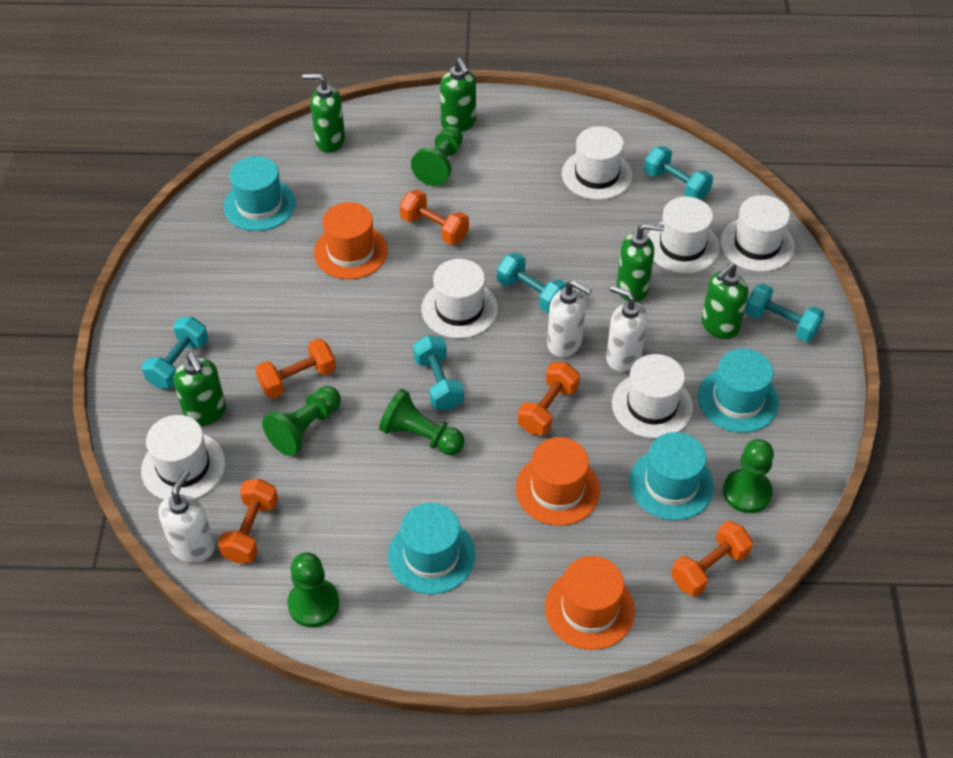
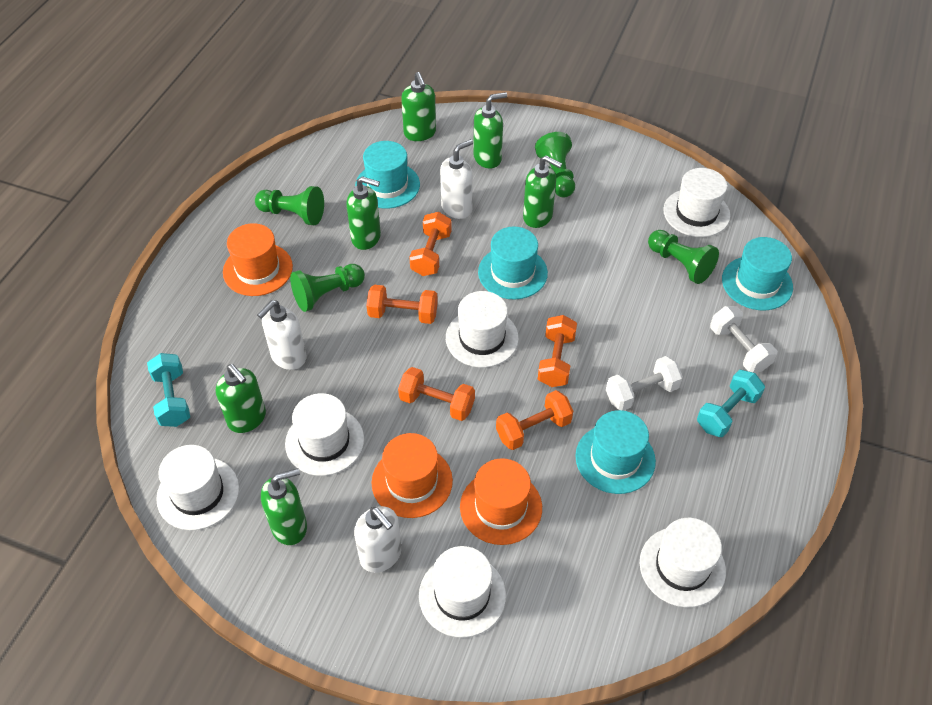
green pawn: [262,386,341,456] [287,552,340,628] [379,389,464,455] [411,126,463,186] [723,439,774,513] = 5 -> [255,186,324,225] [290,264,365,312] [535,132,575,197] [648,230,719,284] = 4
green soap dispenser: [174,352,226,426] [302,73,345,153] [440,58,476,132] [617,223,664,302] [701,263,748,339] = 5 -> [216,364,266,433] [261,468,307,545] [346,176,381,250] [401,72,436,141] [473,92,507,168] [523,155,562,228] = 6
turquoise dumbbell: [142,317,209,389] [413,335,464,411] [497,253,566,313] [644,146,713,200] [745,283,824,342] = 5 -> [147,353,190,427] [697,370,765,437] = 2
white dumbbell: none = 0 -> [606,356,683,411] [710,306,777,373] = 2

